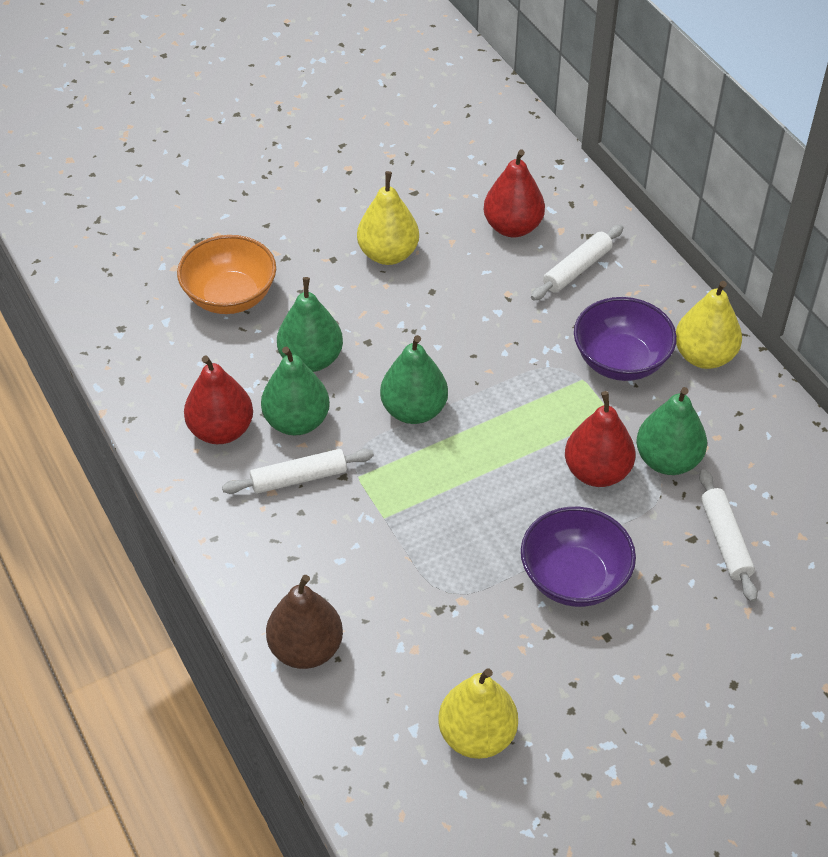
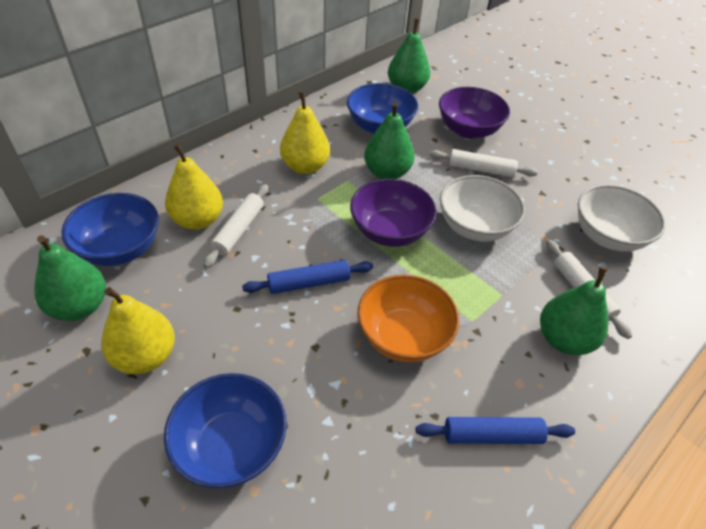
blue bowl: none = 0 -> [61,193,159,266] [164,373,287,488] [347,83,418,134] = 3
blue rolling pin: none = 0 -> [242,260,373,294] [416,417,575,444] = 2
brown pear: [266,575,343,669] = 1 -> none = 0
red pear: [184,355,253,444] [484,149,545,237] [565,391,635,487] = 3 -> none = 0
white bowl: none = 0 -> [440,175,525,242] [578,185,666,252] = 2

